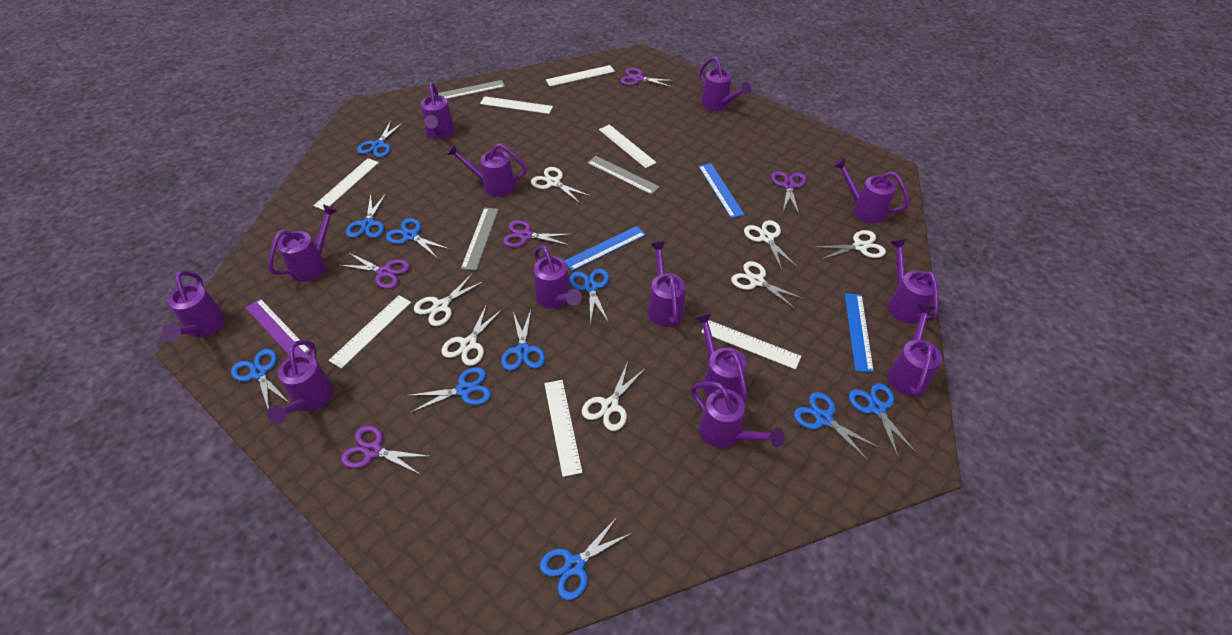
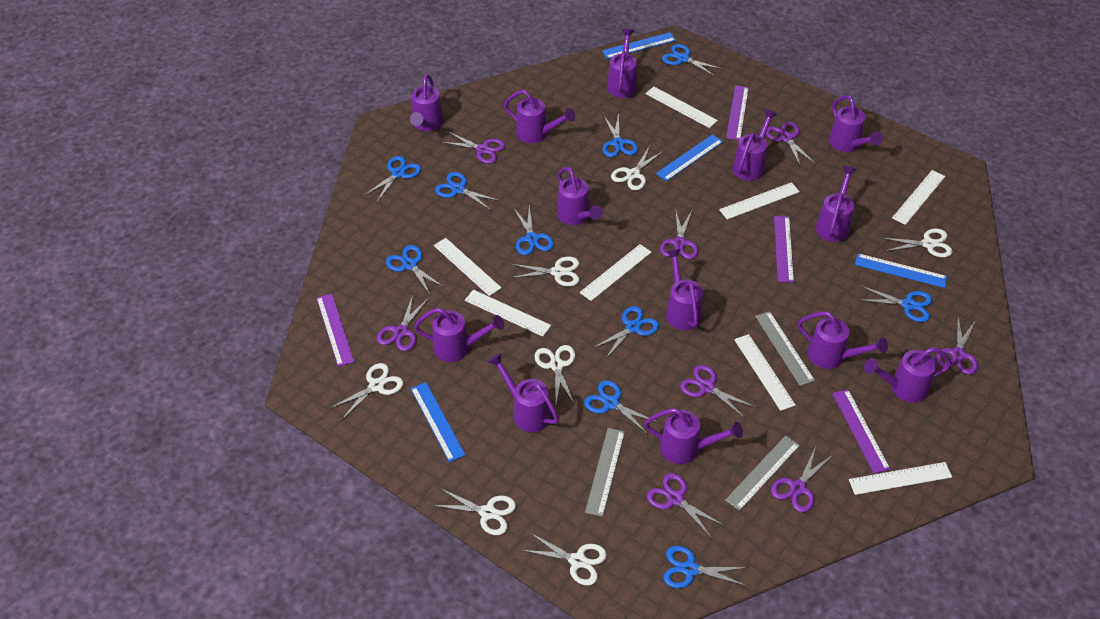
blue ruler: [564,226,646,271] [698,163,745,218] [845,293,874,372] = 3 -> [411,382,465,462] [602,32,676,59] [656,134,723,181] [855,253,947,288] = 4
purple ruler: [245,298,311,355] = 1 -> [317,294,354,367] [726,86,749,140] [774,216,794,283] [832,389,890,474] = 4
purple scissors: [339,253,410,289] [341,425,432,475] [503,220,572,247] [620,68,676,87] [771,171,807,214] = 5 -> [376,295,429,351] [441,132,505,164] [647,473,725,538] [660,208,698,259] [680,365,755,419] [766,122,815,167] [771,447,834,513] [936,318,978,375] = 8
white ruler: [313,158,379,210] [329,295,411,369] [480,96,553,114] [544,380,582,477] [546,65,615,86] [599,124,657,168] [701,320,801,369] = 7 -> [434,238,501,296] [465,290,551,337] [580,244,652,301] [645,87,718,128] [719,182,800,220] [734,334,796,411] [849,462,952,495] [892,170,945,225] = 8

